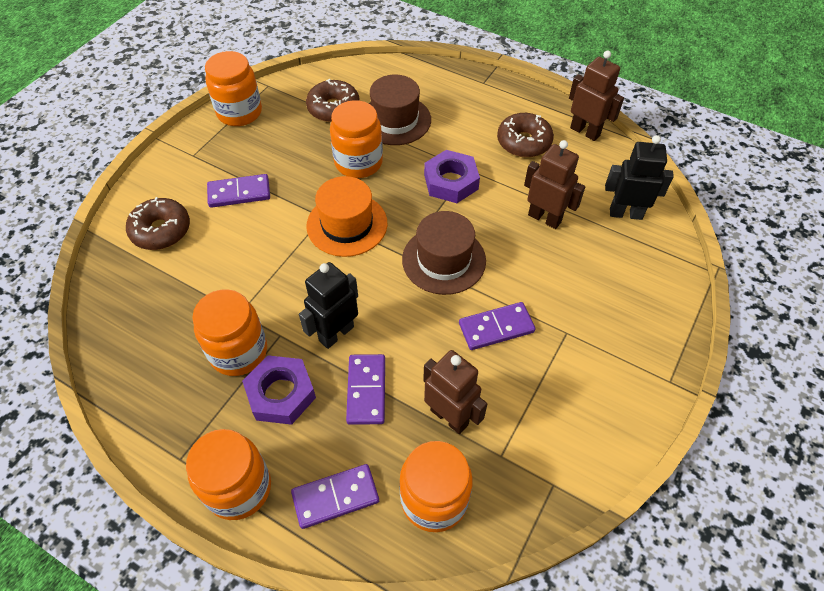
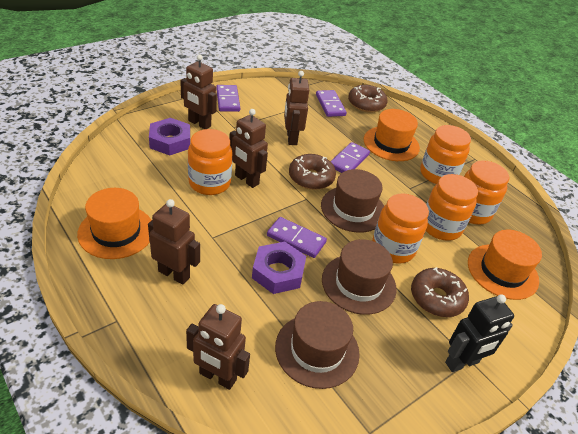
black robot: [299,262,358,349] [605,135,674,220] = 2 -> [445,294,514,372] = 1
brown hat: [369,75,431,145] [402,211,486,295] = 2 -> [275,301,360,389] [321,169,384,233] [322,239,397,315] = 3
brown robot: [423,350,487,434] [524,140,585,229] [569,51,624,141] = 3 -> [148,199,200,285] [180,54,217,129] [186,304,250,390] [229,109,268,188] [284,71,309,145] = 5
orange hat: [306,176,388,257] = 1 -> [77,188,152,259] [364,109,420,161] [468,230,542,300] = 3

